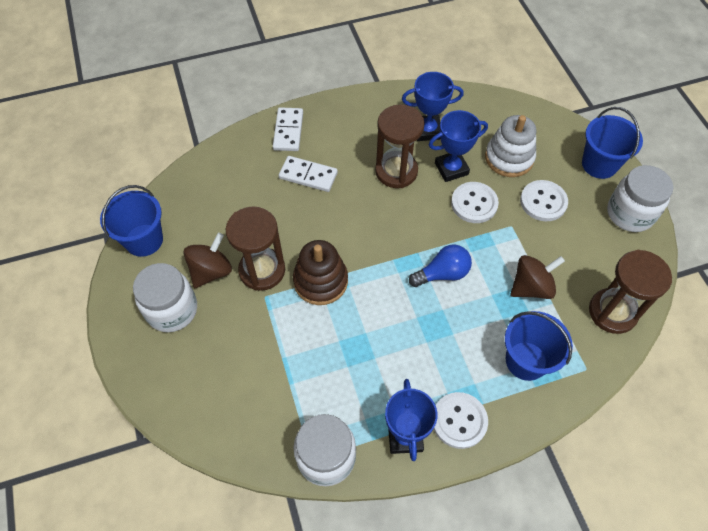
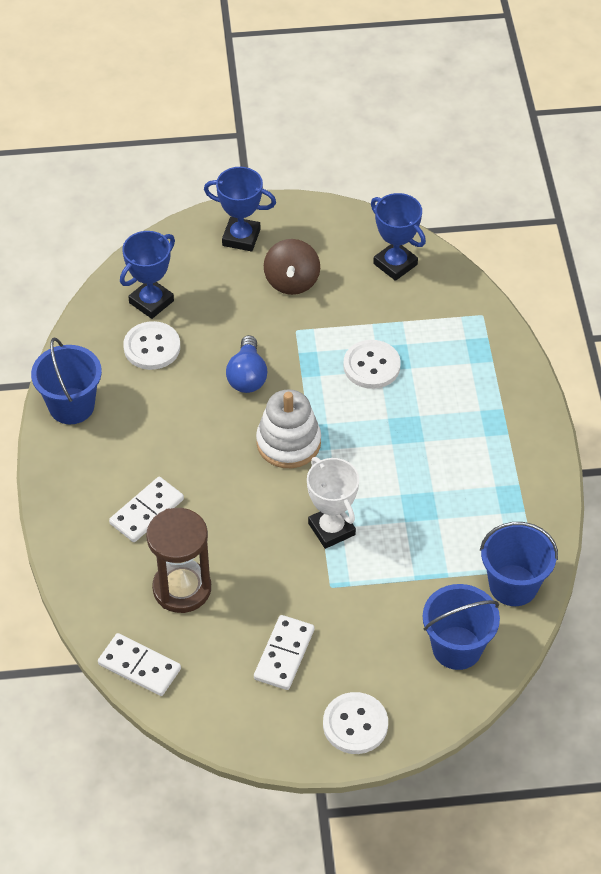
brown hourglass: [226,206,285,291] [375,104,425,188] [589,250,672,334] = 3 -> [146,508,211,613] = 1
brown spinning top: [183,233,232,288] [510,255,565,299] = 2 -> [264,239,320,295] = 1
brown stacking toy: [293,240,348,305] = 1 -> none = 0
white domino: [273,107,303,151] [279,156,338,192] = 2 -> [98,633,181,696] [109,477,184,542] [254,615,314,690] = 3
white jar: [133,263,197,332] [294,414,356,486] [607,165,674,232] = 3 -> none = 0
white trophy: none = 0 -> [307,457,359,549] = 1

